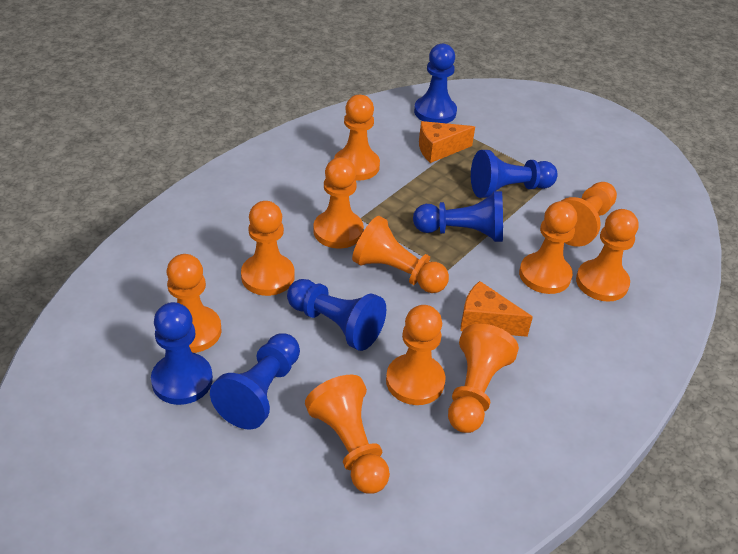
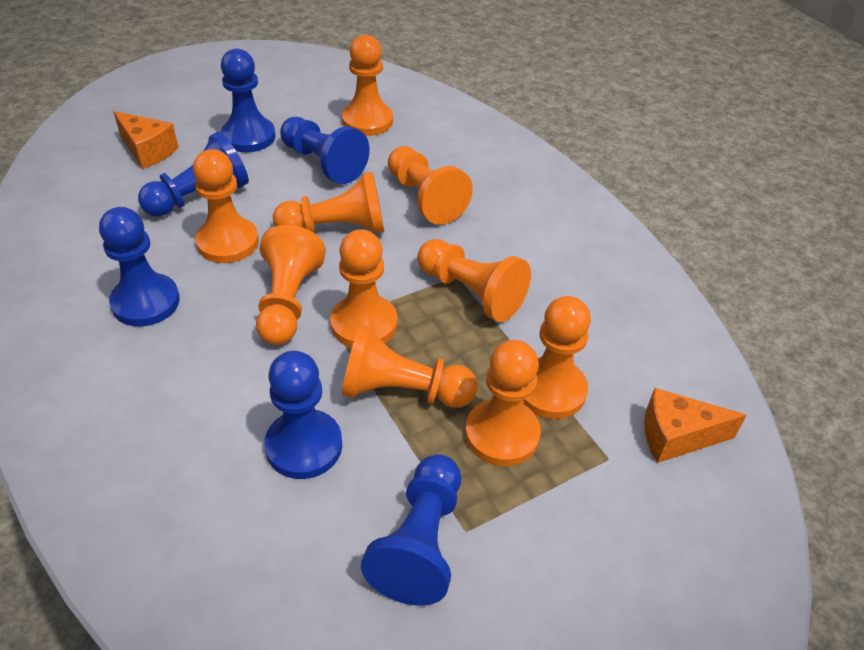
orange pawn: [167,254,221,353] [241,201,295,296] [305,375,390,494] [313,157,364,248] [334,95,380,181] [352,216,449,293] [386,305,446,405] [448,324,519,433] [519,201,577,294] [561,182,617,247] [576,209,638,302] = 11 -> [193,149,259,263] [256,225,326,345] [273,172,384,233] [330,229,397,348] [342,35,393,136] [342,324,478,408] [388,146,473,225] [417,239,531,322] [465,340,541,466] [523,296,591,419] = 10

